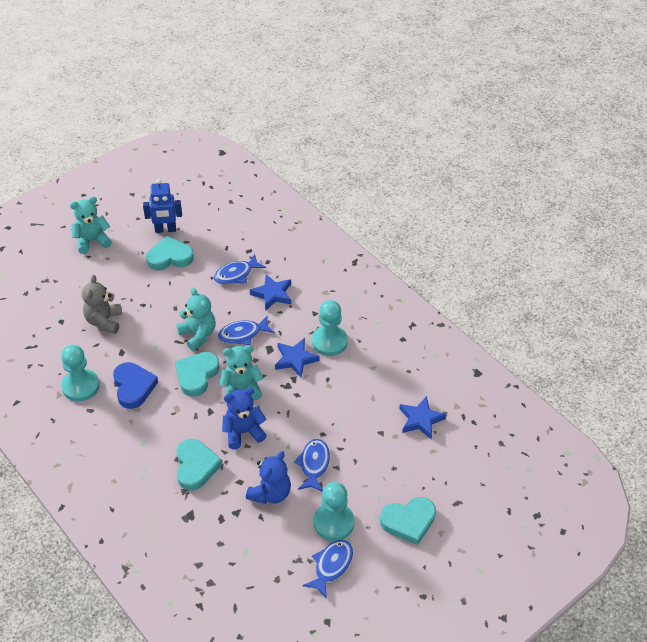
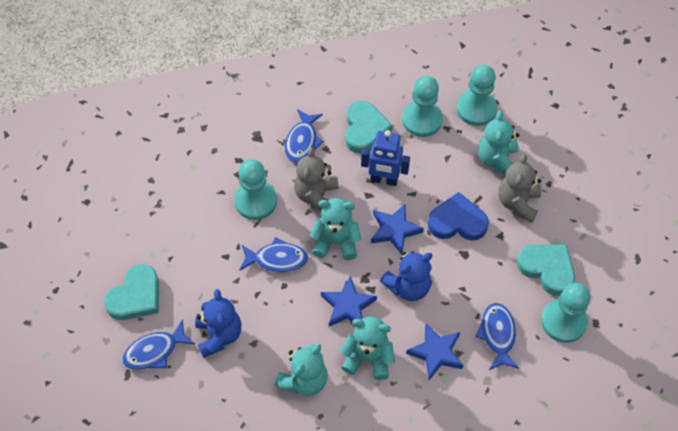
grey teddy bear: [82,275,122,334] = 1 -> [294,147,339,211] [498,154,541,223] = 2
turquoise heart: [146,236,194,270] [175,352,220,397] [176,439,222,491] [380,497,436,545] = 4 -> [104,264,159,320] [345,101,393,154] [517,244,575,296] = 3
turquoise pawn: [61,345,100,401] [312,300,348,356] [314,482,354,541] = 3 -> [234,159,277,220] [402,76,443,137] [457,65,497,126] [541,283,591,343] = 4
turquoise teddy bear: [70,197,112,254] [176,288,216,351] [219,345,264,402] = 3 -> [275,344,328,396] [309,198,361,260] [340,316,395,380] [478,111,519,175] = 4

